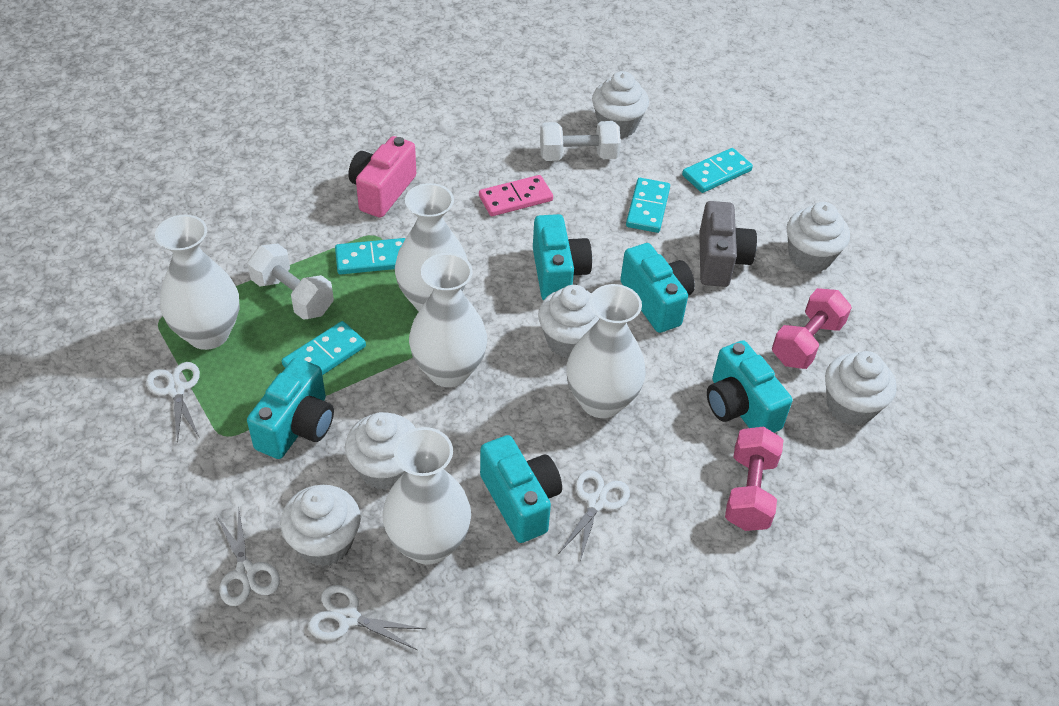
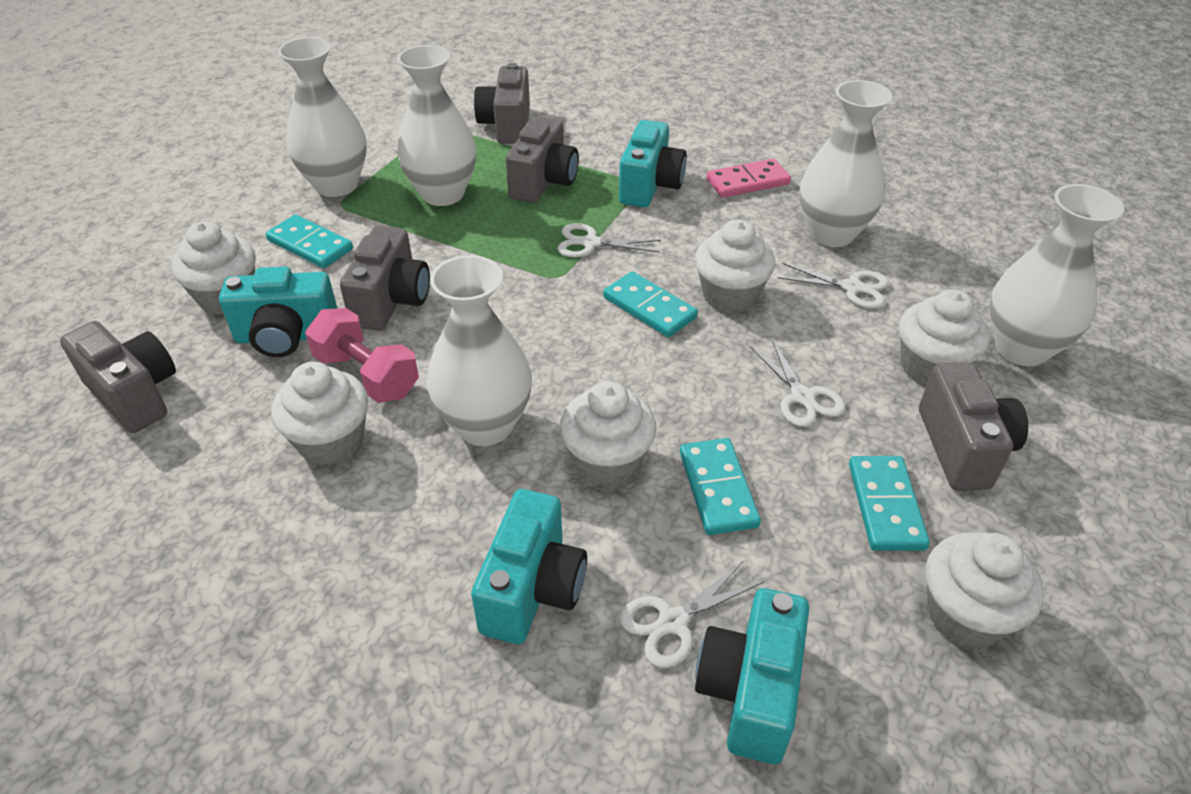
grey camera: [699,201,757,287] = 1 -> [60,321,176,433] [340,225,430,331] [474,63,530,144] [506,116,579,203] [919,362,1028,491] = 5
pink camera: [348,136,416,218] = 1 -> none = 0
pink dumbbell: [725,427,783,531] [772,288,852,369] = 2 -> [305,308,419,403] = 1
turquoise camera: [247,358,334,459] [480,435,562,543] [533,214,592,300] [620,243,695,333] [707,340,793,433] = 5 -> [219,267,337,357] [471,489,587,644] [619,120,687,207] [695,588,809,764] = 4
white dumbbell: [247,243,334,320] [540,121,621,161] = 2 -> none = 0

